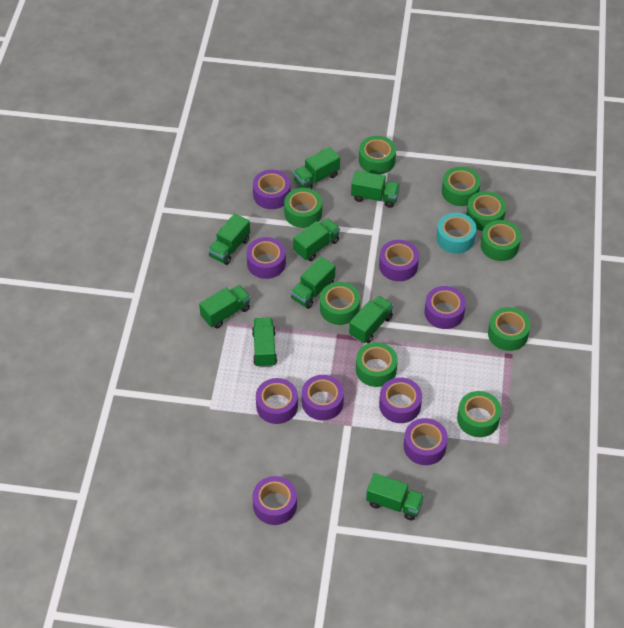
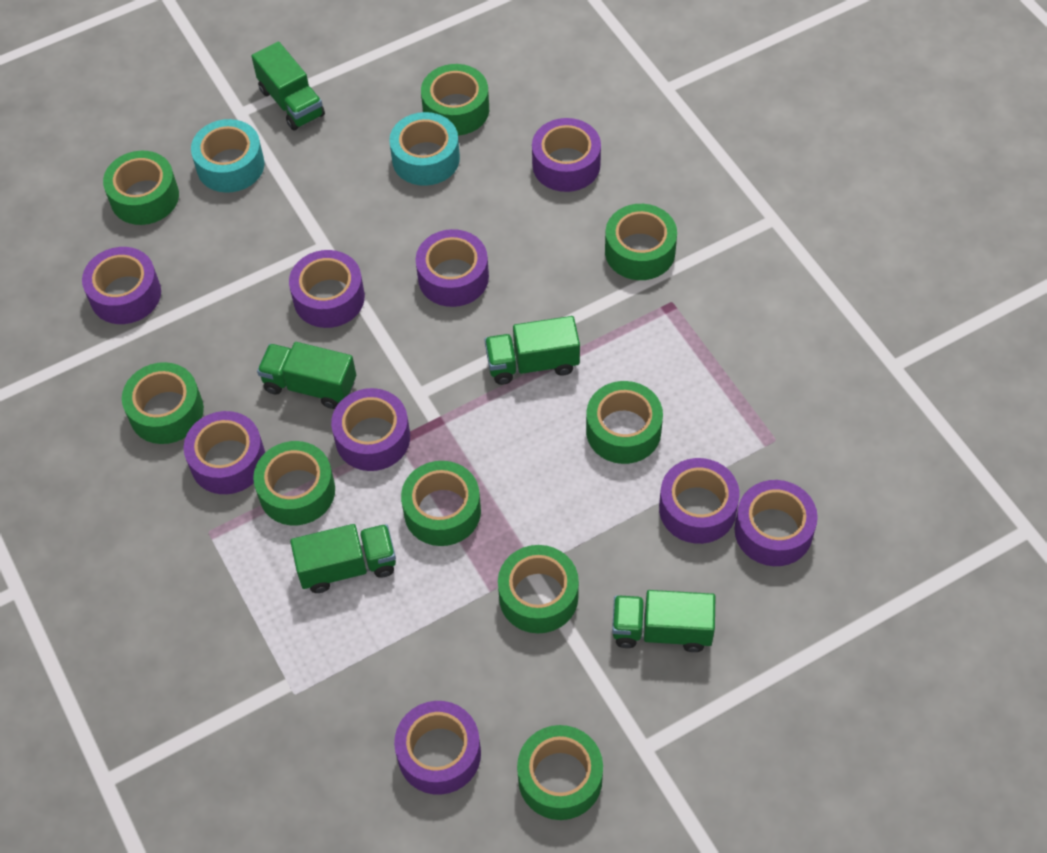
green truck: [199,285,251,329] [208,213,250,265] [252,317,277,367] [291,257,335,309] [293,147,340,189] [293,218,340,261] [349,296,393,343] [351,170,400,208] [366,473,424,520] = 9 -> [251,41,325,130] [257,342,356,409] [290,524,396,593] [485,316,580,385] [612,590,716,652] = 5
turquoise tape: [436,213,476,254] = 1 -> [191,119,265,193] [389,112,460,186] = 2

